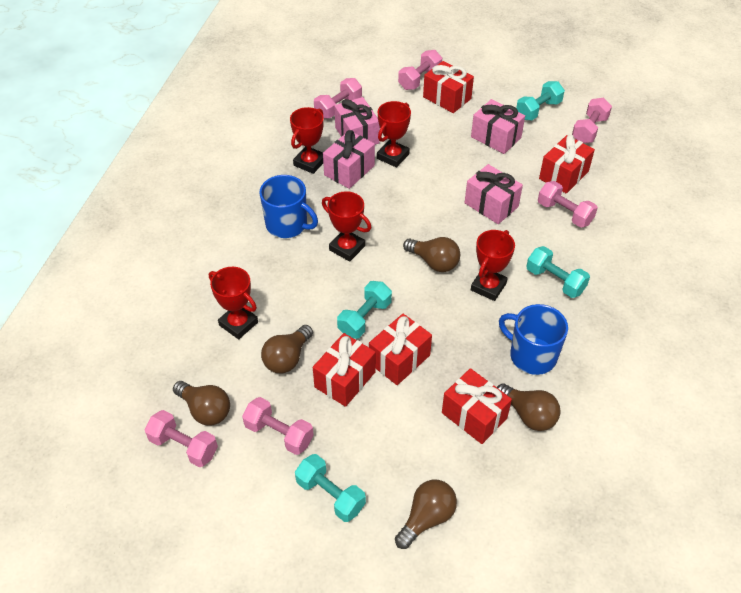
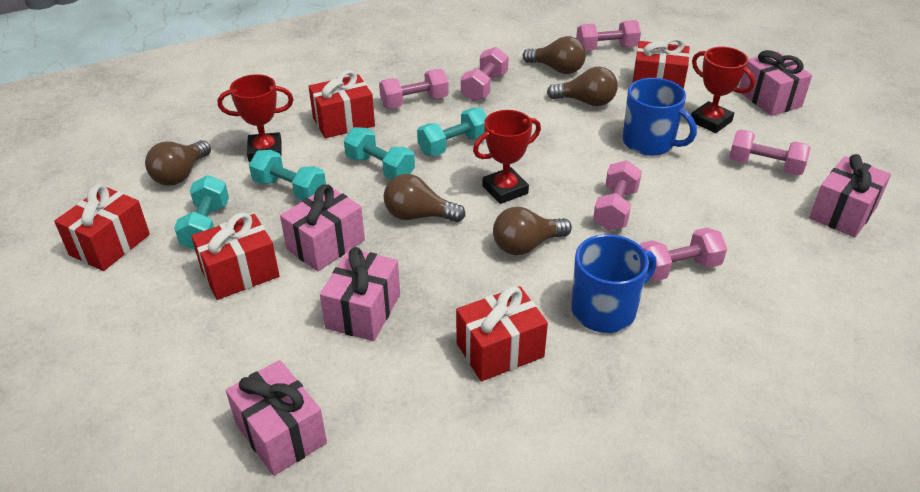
pink gift: [323,130,375,189] [334,97,380,145] [465,164,523,224] [471,99,525,154] = 4 -> [226,360,327,476] [280,184,365,271] [320,247,400,341] [739,50,812,116] [809,154,891,238] = 5
red trophy: [209,267,258,339] [290,107,324,174] [322,191,371,262] [377,101,411,168] [471,230,515,301] = 5 -> [218,74,294,162] [473,110,541,204] [691,47,755,133] = 3

